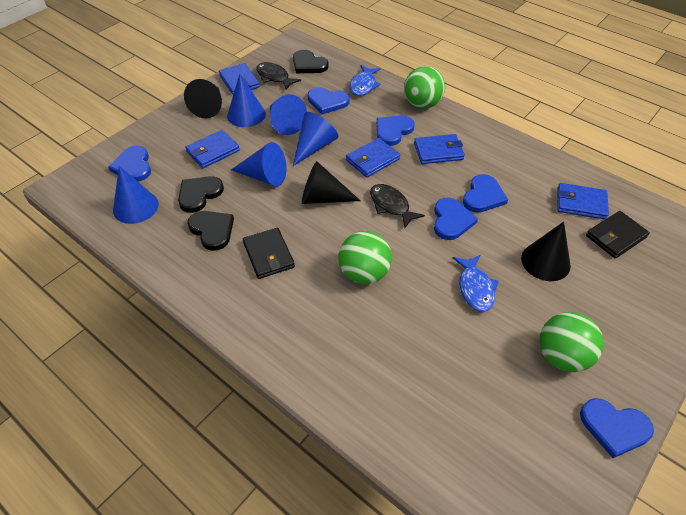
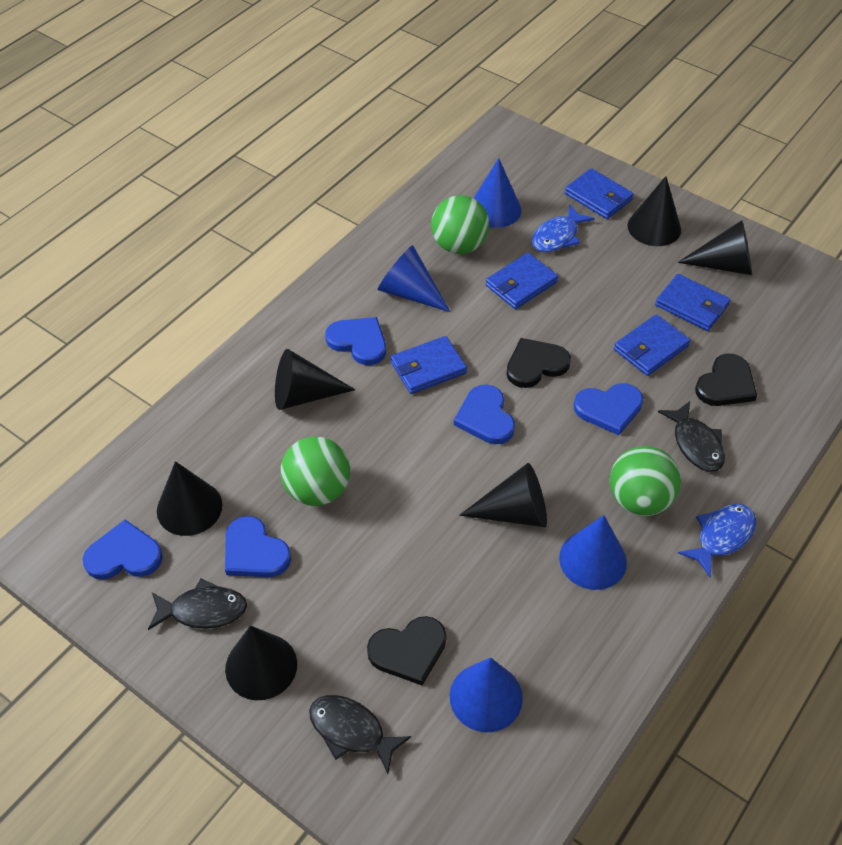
black cone: [184,79,222,118] [302,161,361,204] [521,222,571,281] = 3 -> [157,461,222,536] [225,625,297,700] [275,349,355,410] [459,463,547,527] [628,176,681,246] [678,220,752,275] = 6
black fish: [256,62,301,90] [370,184,425,228] = 2 -> [148,579,247,630] [309,695,411,774] [658,401,725,472] = 3
black wallet: [243,228,295,279] [586,211,650,259] = 2 -> none = 0
blue cone: [113,166,159,224] [227,74,266,127] [231,142,286,186] [270,94,307,135] [293,112,338,166] = 5 -> [378,245,450,312] [450,657,523,732] [474,158,521,228] [559,515,627,590] = 4
blue heart: [108,146,151,182] [308,87,350,114] [376,115,415,146] [434,198,478,240] [463,174,508,213] [580,398,654,458] = 6 -> [83,520,163,580] [225,516,291,577] [325,317,386,365] [454,385,515,444] [574,383,643,435] = 5

